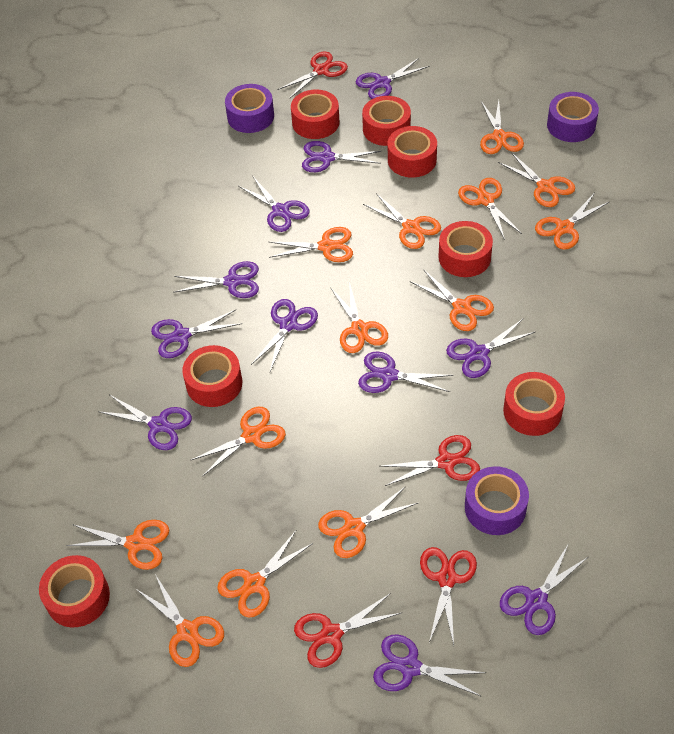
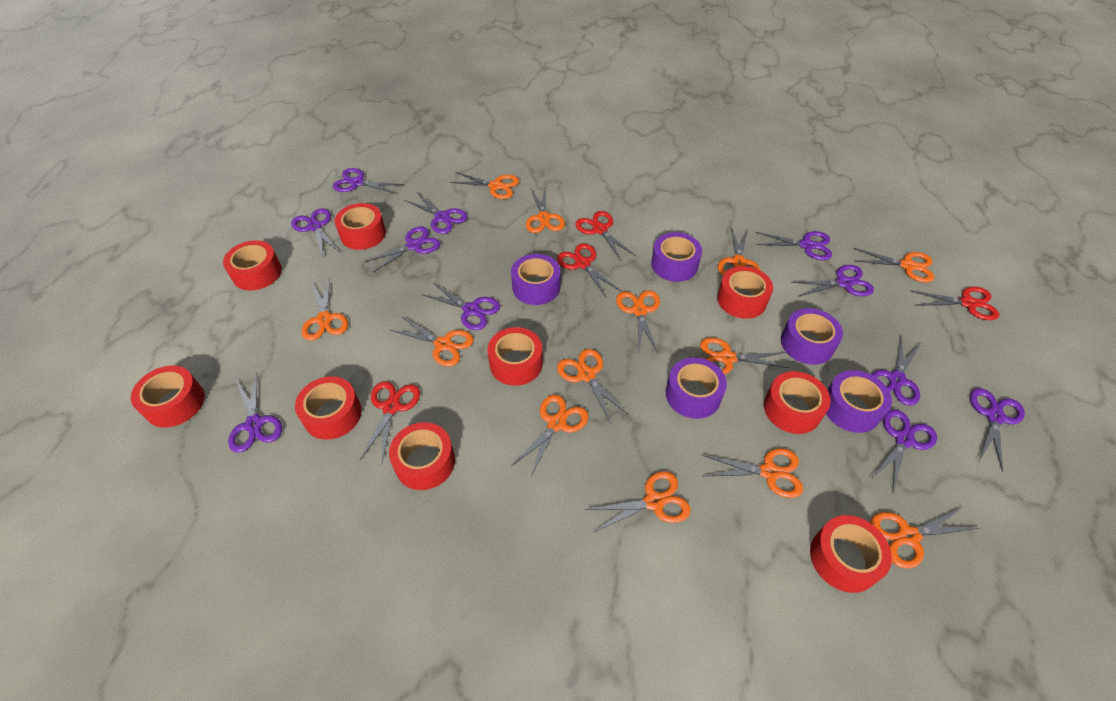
purple tape: [225,84,274,133] [465,466,529,535] [547,92,599,142] = 3 -> [511,254,561,305] [651,232,702,282] [666,357,727,419] [781,308,843,365] [826,370,892,433] = 5
red tape: [39,555,110,627] [182,345,242,407] [291,89,339,139] [362,96,411,146] [388,126,437,178] [438,221,493,277] [503,372,565,436] = 7 -> [131,365,205,428] [223,240,282,291] [295,376,362,440] [334,203,386,250] [389,422,455,490] [487,327,543,386] [717,266,773,319] [764,371,830,434] [810,515,892,593] = 9

